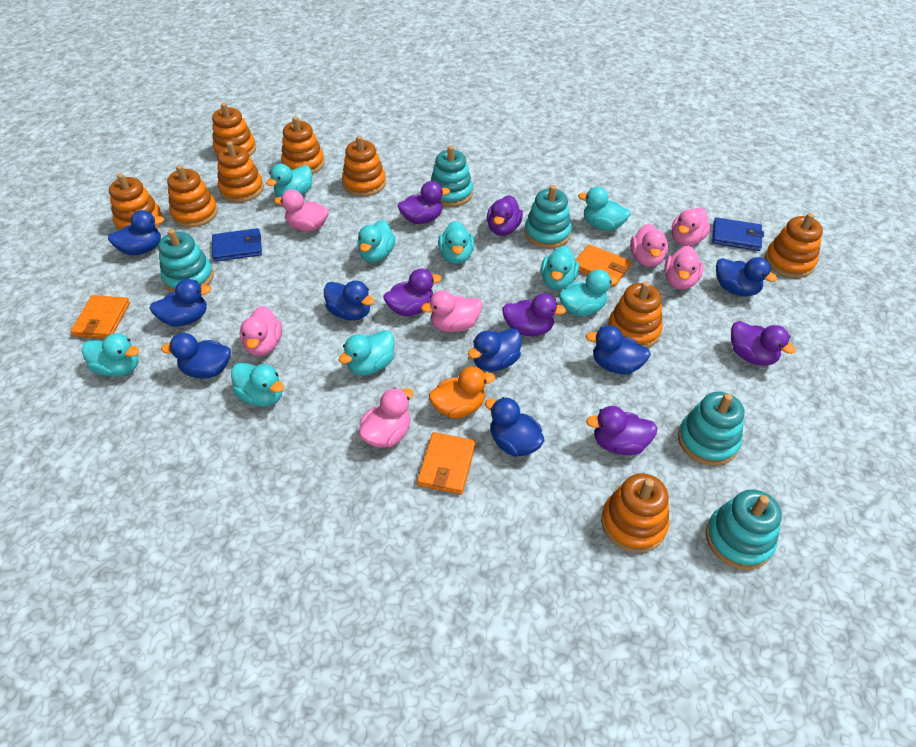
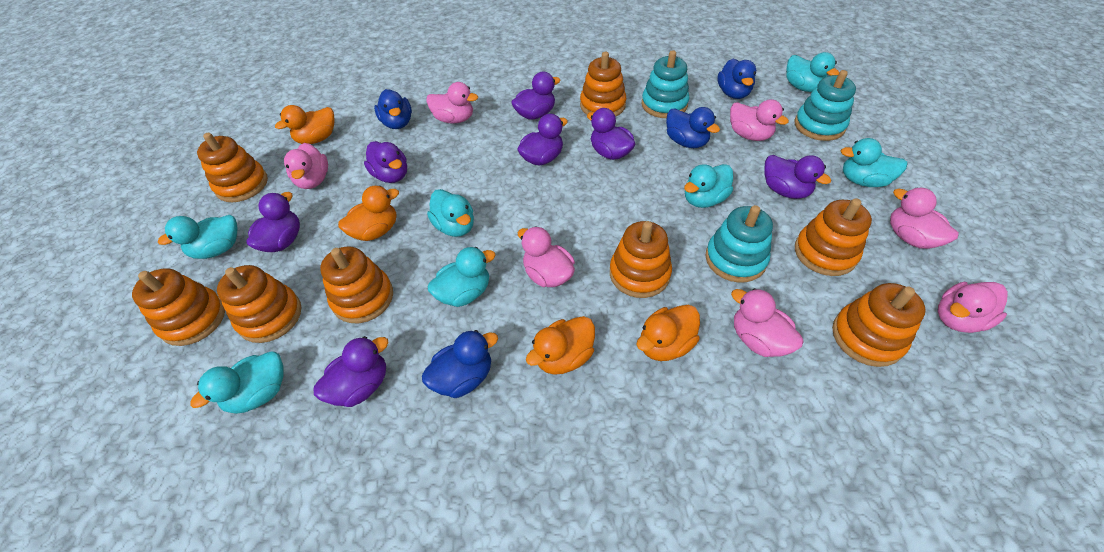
blue duck: [108,210,164,255] [150,279,211,326] [161,333,231,379] [324,281,374,321] [468,328,522,372] [485,397,545,456] [586,325,651,375] [716,257,777,296] = 8 -> [374,89,412,129] [422,330,498,398] [666,107,720,148] [718,59,756,99] = 4
blue wallet: [212,228,262,262] [712,217,764,251] = 2 -> none = 0
orange duck: [429,366,495,418] = 1 -> [275,105,335,144] [338,186,399,241] [526,316,595,375] [636,305,700,361] = 4
orange stacking toy: [109,173,163,231] [167,165,218,227] [212,103,256,157] [217,141,264,202] [281,116,325,174] [342,136,386,196] [601,473,669,553] [608,281,663,348] [765,213,823,278] = 9 -> [132,268,225,346] [197,133,268,202] [217,265,301,343] [320,246,393,323] [580,52,626,117] [610,221,672,298] [795,198,872,276] [832,283,926,367] = 8
orange wallet: [70,295,130,339] [417,432,476,495] [575,244,631,286] = 3 -> none = 0
purple duck: [384,268,442,316] [398,181,450,224] [487,195,523,236] [502,294,566,336] [586,406,657,455] [731,321,796,366] = 6 -> [247,192,300,252] [313,336,389,407] [364,141,407,183] [511,72,560,120] [517,114,568,165] [587,108,635,160] [764,155,831,199] = 7
turquoise duck: [81,333,139,377] [231,363,284,406] [266,164,312,197] [339,330,395,375] [357,220,396,262] [438,221,474,264] [541,246,579,290] [559,269,618,316] [578,187,631,231] = 9 -> [158,215,238,259] [190,351,284,414] [427,189,474,237] [428,247,496,307] [684,164,733,208] [786,52,839,92] [841,138,907,187] = 7
turquoise stacking toy: [158,229,214,292] [431,145,473,207] [524,185,572,248] [678,392,744,466] [705,489,782,570] = 5 -> [642,50,689,118] [705,205,773,283] [795,70,856,141] = 3

